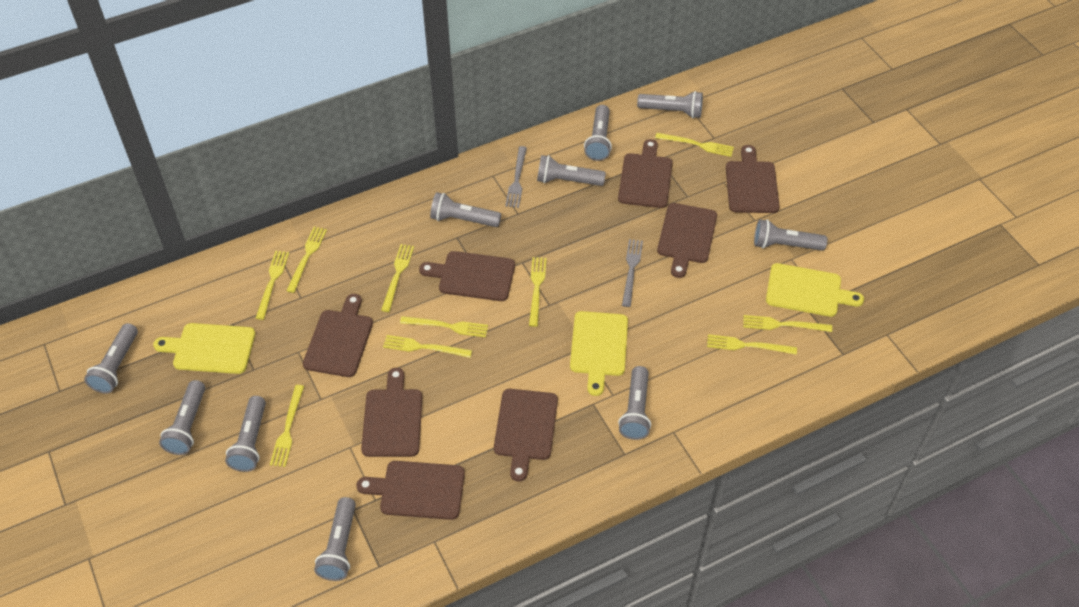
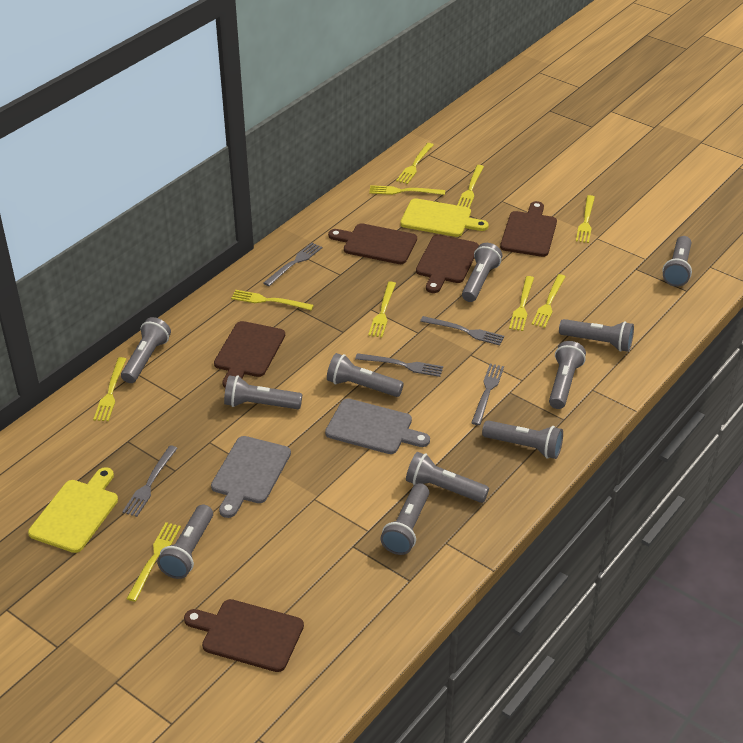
brown cutting board: [303,294,373,377] [357,461,465,520] [361,368,422,457] [419,251,515,301] [494,389,558,482] [618,139,673,208] [657,203,717,278] [726,145,780,213] = 8 -> [184,599,304,672] [214,321,285,388] [328,223,417,264] [416,235,479,293] [500,201,557,257] = 5
grey cutting board: none = 0 -> [211,436,291,518] [325,398,430,454] = 2
grey flashlight: [84,323,138,394] [159,380,205,455] [225,396,266,472] [314,497,356,581] [430,192,501,227] [537,155,606,186] [584,105,612,161] [618,366,651,440] [637,91,703,118] [754,219,827,251] = 10 -> [121,317,171,383] [157,505,213,579] [224,375,302,409] [327,353,404,397] [380,483,429,555] [406,452,489,503] [462,243,502,302] [482,420,563,459] [549,341,586,409] [559,319,634,352] [662,236,692,287] = 11
grey fork: [505,146,527,208] [622,239,643,307] = 2 -> [122,445,178,517] [264,242,322,286] [355,353,443,377] [420,316,504,346] [471,364,504,425] = 5
yellow cutting board: [153,323,255,374] [570,311,628,396] [766,263,864,317] = 3 -> [28,467,118,553] [400,198,489,237] = 2

